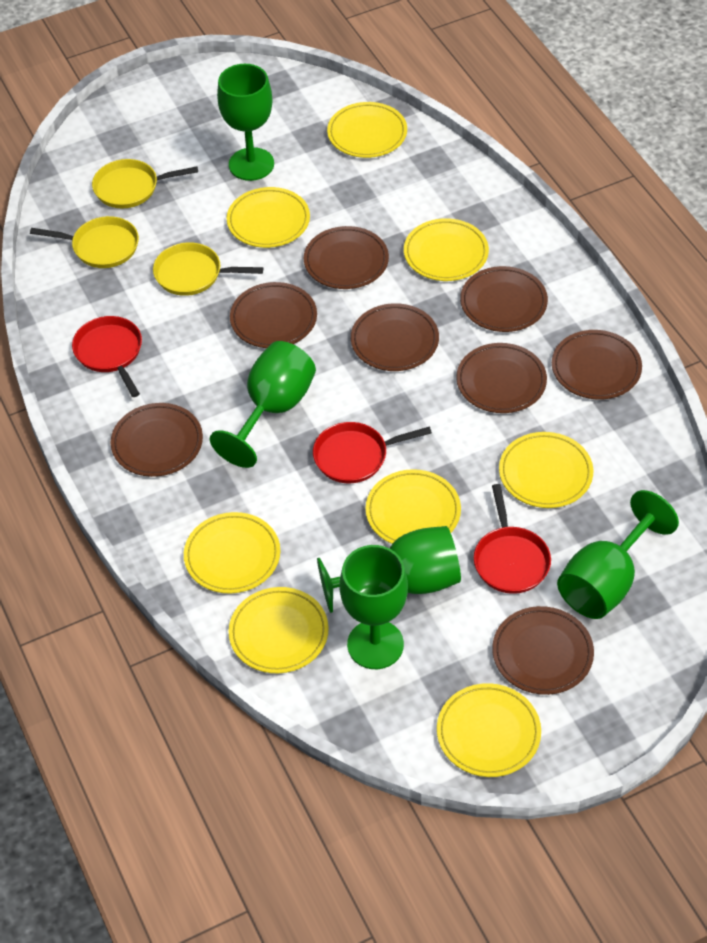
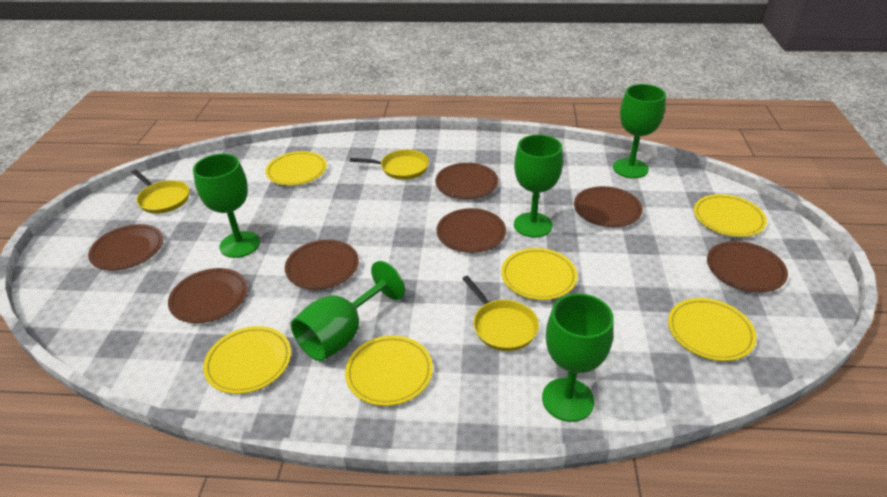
brown plate: [111,403,203,477] [230,282,317,348] [304,226,389,289] [351,303,439,371] [456,343,547,413] [460,266,548,332] [492,606,594,695] [552,330,642,400] = 8 -> [88,224,163,270] [168,268,248,323] [285,240,359,290] [435,163,498,199] [437,208,506,253] [574,186,643,227] [707,241,788,292] = 7
red pan: [72,316,142,397] [313,422,432,483] [474,484,551,594] = 3 -> none = 0
yellow plate: [184,512,280,593] [227,187,310,248] [229,587,329,673] [327,102,407,158] [366,469,461,544] [404,218,489,281] [437,683,541,777] [499,432,593,508] = 8 -> [203,326,291,394] [265,151,327,186] [345,335,433,406] [501,248,577,300] [668,298,757,361] [694,194,767,237] = 6

